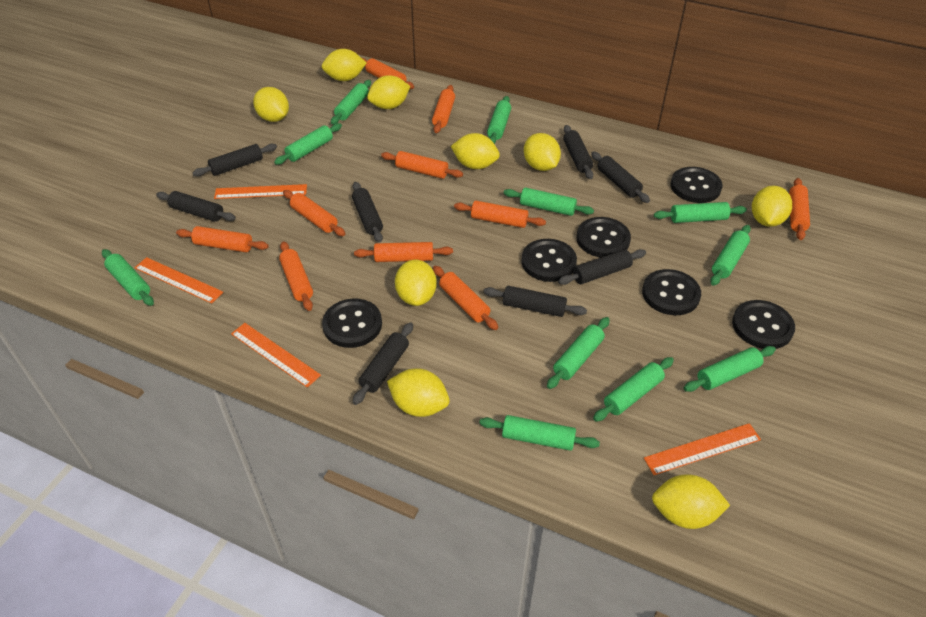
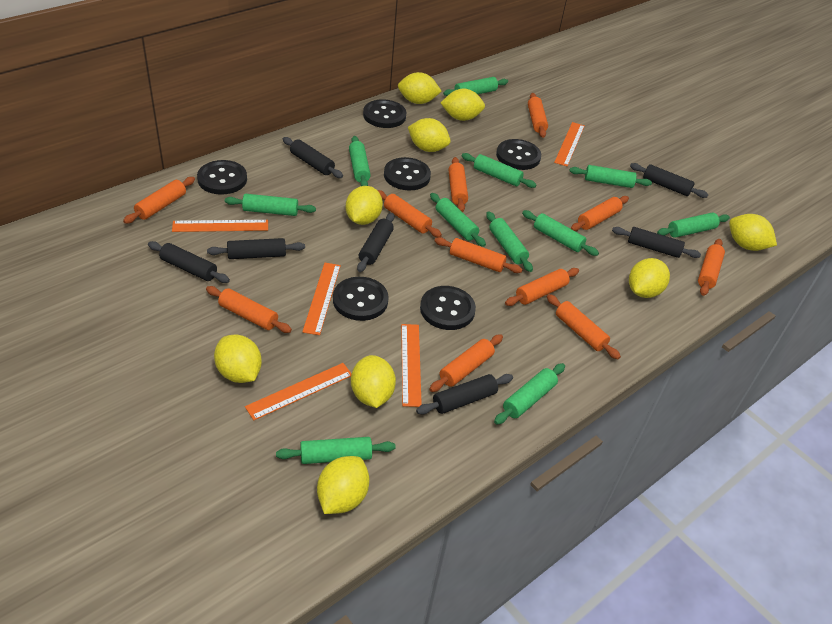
black rolling pin: [156,191,236,222] [192,144,277,176] [352,182,383,243] [353,322,413,405] [484,286,587,317] [558,249,646,285] [563,125,593,179] [591,152,650,203] = 8 -> [148,241,230,283] [207,238,305,259] [283,137,343,178] [357,213,394,272] [416,374,513,415] [612,227,701,258] [630,163,708,198] = 7
orange rolling pin: [176,226,269,252] [279,241,313,311] [283,190,345,236] [354,242,453,262] [362,58,414,89] [381,151,463,179] [432,85,455,133] [433,266,498,330] [454,201,546,228] [789,178,810,240] = 10 -> [123,177,195,224] [206,286,292,333] [377,190,442,237] [429,334,503,392] [435,237,523,273] [448,157,468,212] [505,268,579,306] [528,93,548,138] [547,294,621,359] [571,196,629,231] [698,239,725,296] = 11
orange ruler: [135,257,223,304] [214,184,307,199] [231,323,321,388] [644,423,761,475] = 4 -> [172,220,268,232] [245,363,352,420] [302,263,341,335] [401,324,422,407] [554,122,585,167] = 5

